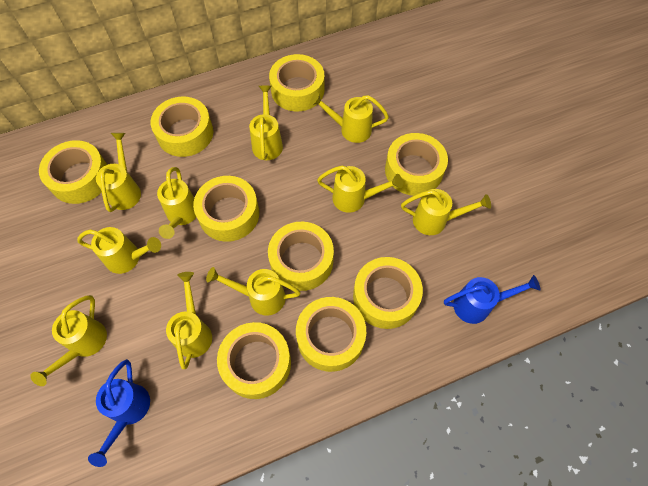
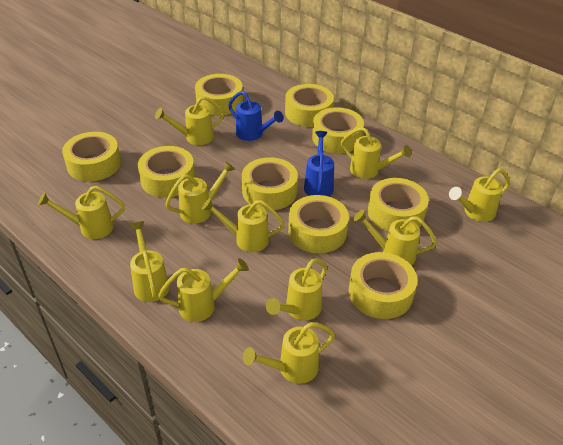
yellow watering can: [30,295,107,386] [77,227,161,274] [96,133,141,212] [157,167,196,239] [166,272,212,369] [206,267,301,316] [249,86,283,160] [310,92,389,143] [317,165,403,213] [401,189,491,235] = 10 -> [38,186,125,239] [130,221,169,302] [155,96,224,145] [158,258,249,322] [165,161,235,224] [202,198,284,252] [243,322,335,384] [266,258,327,321] [341,127,411,179] [354,210,437,266] [449,168,510,222] = 11

